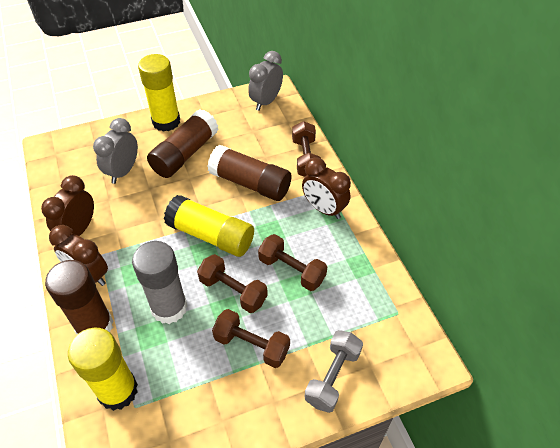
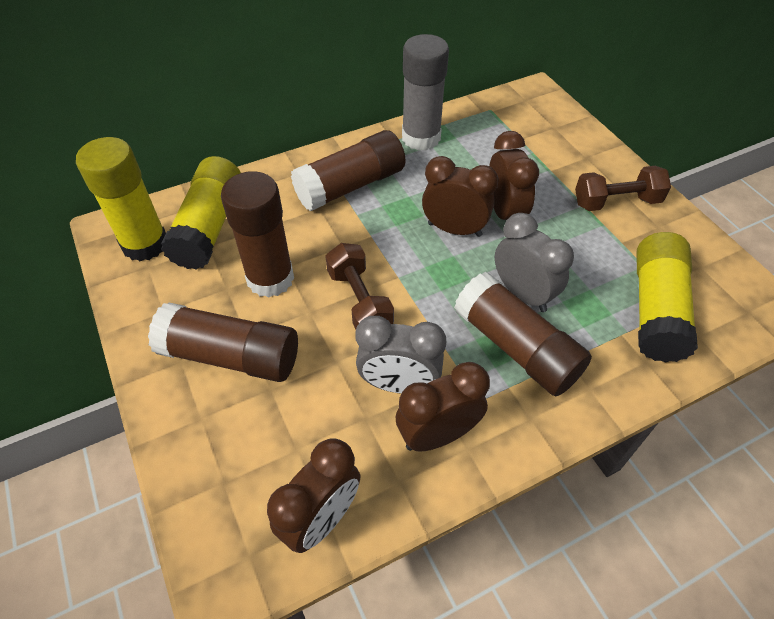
brown clock: [41,175,94,236] [49,225,108,286] [302,158,351,219] = 3 -> [267,439,361,553] [396,362,490,452] [422,156,499,237] [489,131,539,220] = 4
brown dumbbell: [197,254,268,313] [212,309,290,368] [258,234,327,291] [292,121,321,177] = 4 -> [325,243,394,329] [575,166,671,211] = 2
brown glue stick: [45,260,113,335] [147,109,219,178] [207,145,291,201] = 3 -> [148,302,298,382] [221,171,294,298] [291,130,405,211] [454,272,592,396] = 4
grey dumbbell: [305,330,363,413] = 1 -> none = 0

